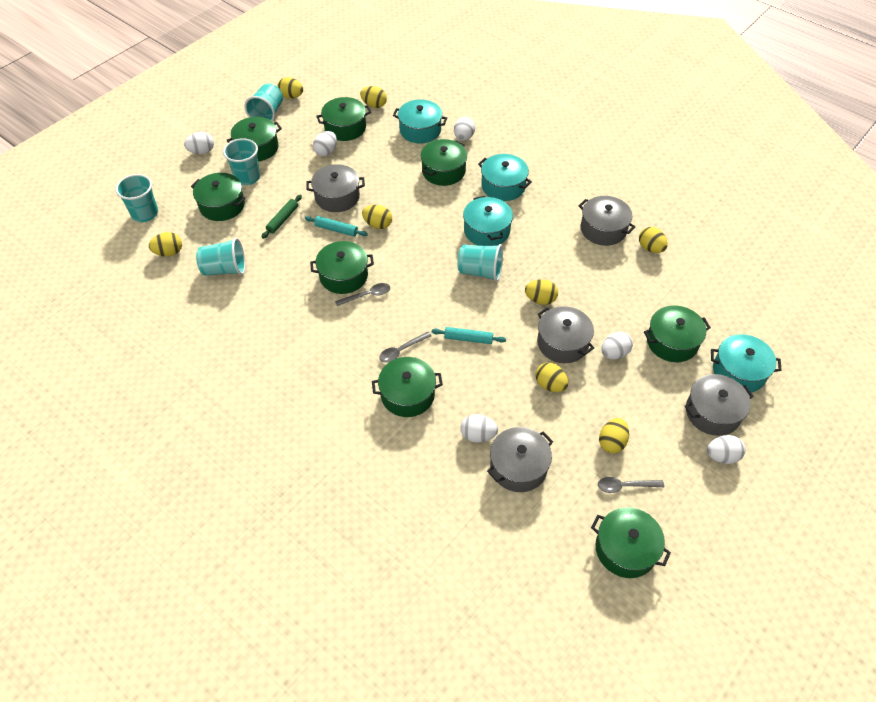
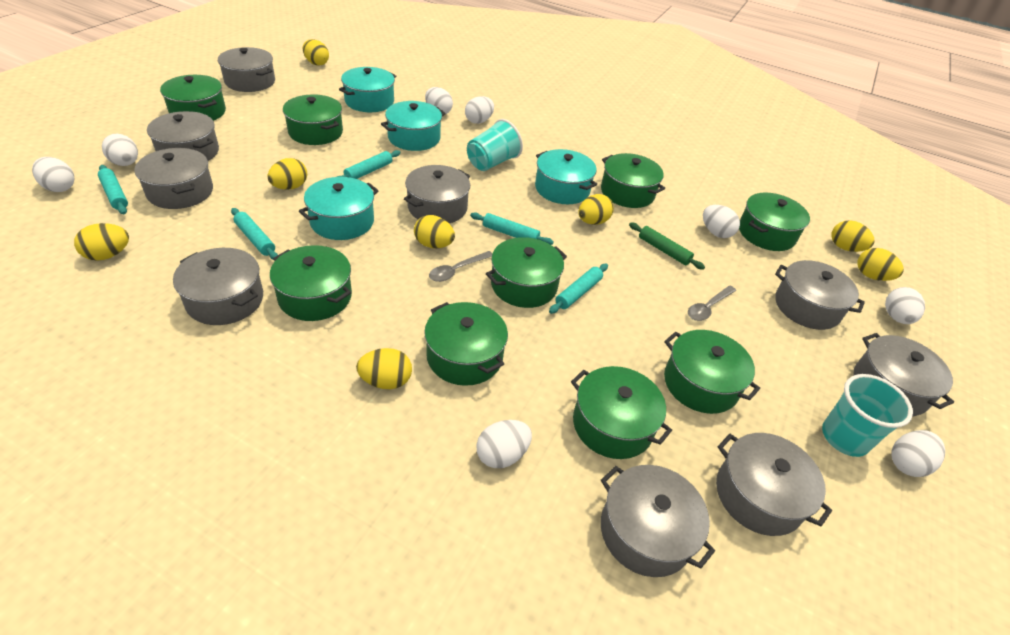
green pot: [191,173,246,221] [226,117,282,161] [310,241,374,294] [316,97,371,141] [372,357,443,417] [421,139,467,186] [591,507,671,578] [644,305,711,362] = 8 -> [160,75,226,121] [270,245,352,321] [283,94,343,145] [424,302,508,386] [486,237,567,308] [571,366,672,459] [601,153,665,208] [664,330,760,414] [739,192,810,251] = 9
grey pot: [306,164,365,212] [487,427,553,492] [537,306,594,363] [579,196,635,246] [684,374,754,436] = 5 -> [134,148,213,209] [147,111,219,161] [173,248,263,325] [218,47,275,92] [404,165,470,223] [601,465,715,577] [716,433,832,536] [775,260,865,330] [853,333,954,416] = 9
grey spoon: [335,283,390,306] [379,332,431,363] [598,477,664,493] = 3 -> [429,251,492,282] [688,286,736,321] = 2
turquoise cup: [115,174,158,222] [196,238,245,276] [223,138,260,185] [244,83,283,122] [457,244,503,282] = 5 -> [467,119,523,171] [822,374,913,457] = 2
turquoise rolling pin: [305,216,368,237] [432,327,506,344] = 2 -> [98,165,128,214] [231,208,278,260] [337,150,401,179] [470,212,554,245] [549,264,608,314] = 5
white egg: [184,132,214,154] [313,131,337,156] [454,117,475,141] [460,414,498,443] [602,332,633,360] [707,435,746,464] = 6 -> [32,157,74,192] [102,134,138,166] [425,87,453,114] [465,96,494,124] [476,420,532,468] [703,205,740,238] [885,287,925,324] [891,430,945,477] = 8

